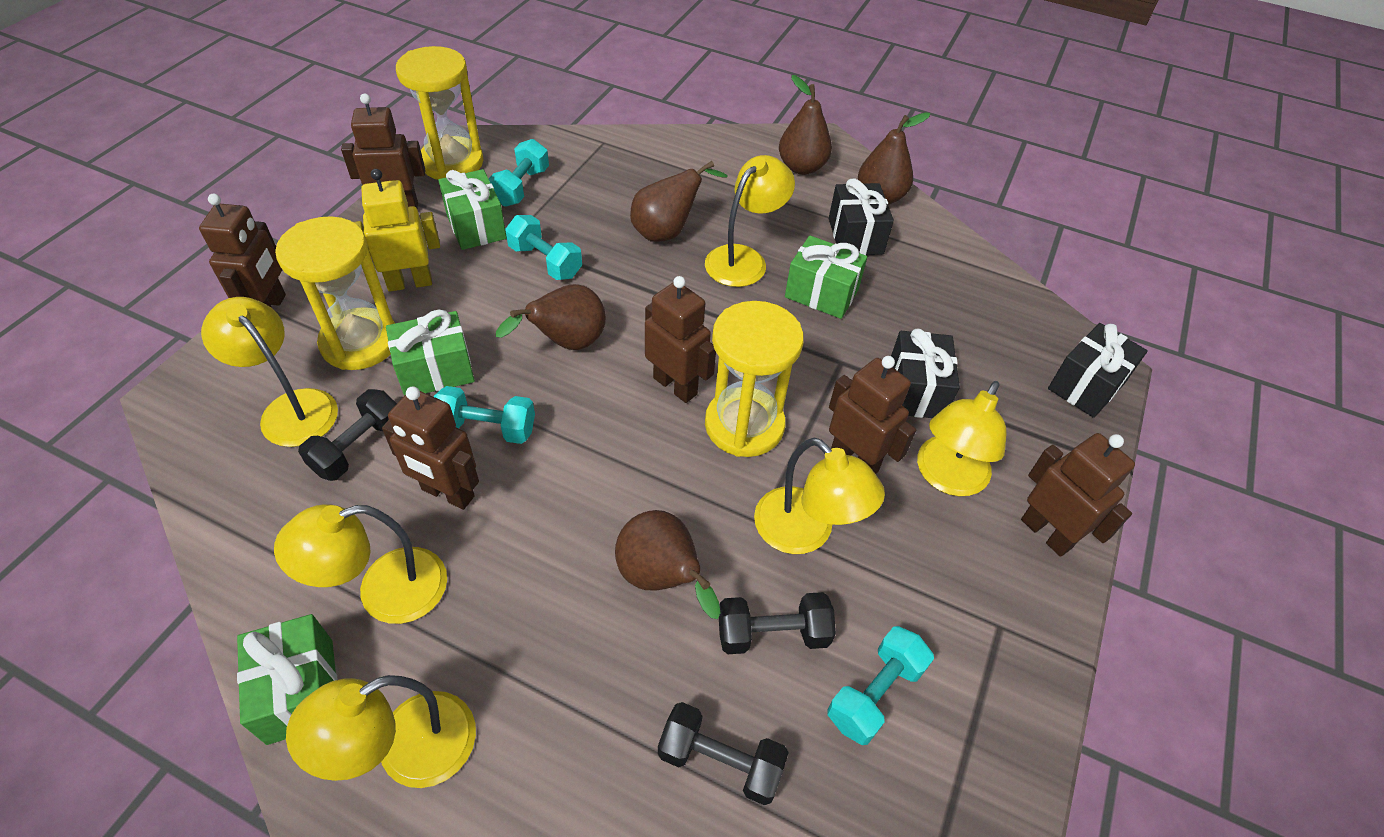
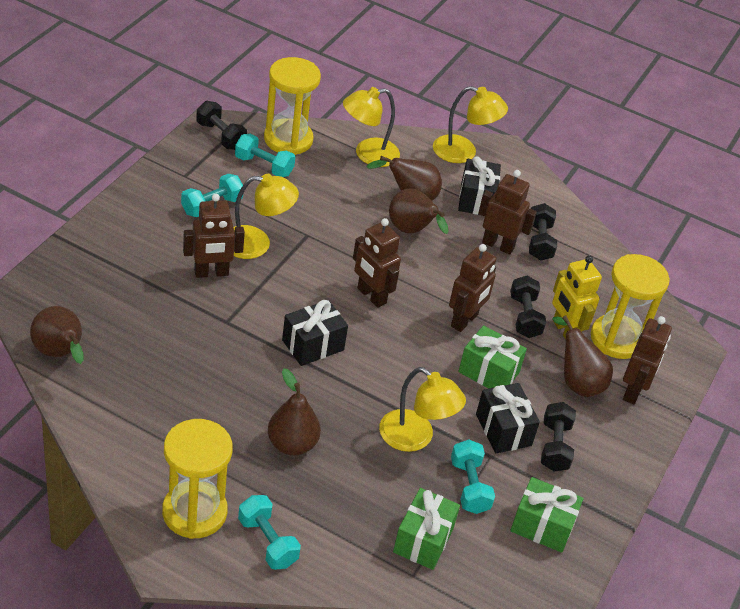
black dumbbell: [298,389,397,481] [658,702,789,805] [719,592,836,654] = 3 -> [196,101,247,150] [510,276,546,338] [529,203,557,261] [541,402,576,472] = 4
brown robot: [199,194,286,308] [341,93,425,208] [382,386,479,510] [645,276,716,403] [829,356,916,474] [1021,433,1135,557] = 6 -> [183,194,245,278] [353,218,401,308] [449,244,496,332] [478,170,537,255] [623,316,672,404] = 5
green gift: [237,614,338,745] [386,309,475,396] [438,169,507,250] [785,235,867,319] = 4 -> [393,488,460,570] [458,325,527,389] [510,477,583,553] = 3
yellow lamp: [201,297,338,447] [274,504,447,624] [286,675,476,788] [705,155,795,287] [754,437,885,554] [917,381,1007,496] = 6 -> [234,174,299,259] [343,87,400,167] [379,367,466,452] [433,86,508,163] = 4

